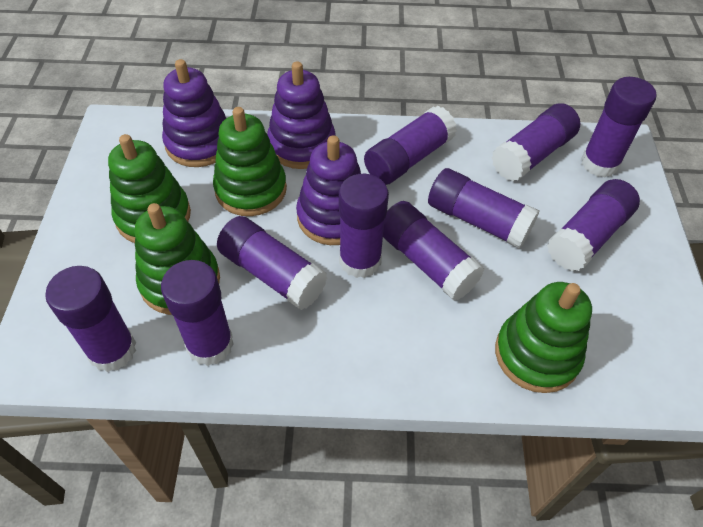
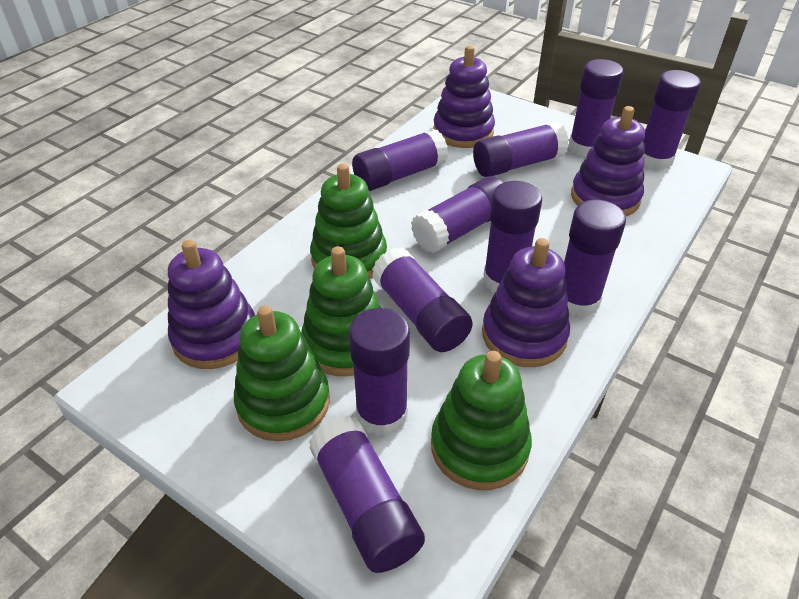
purple stacking toy: [162,59,226,167] [267,61,336,169] [296,135,361,245] = 3 -> [168,240,255,369] [433,45,495,148] [482,238,570,367] [571,106,645,217] = 4

